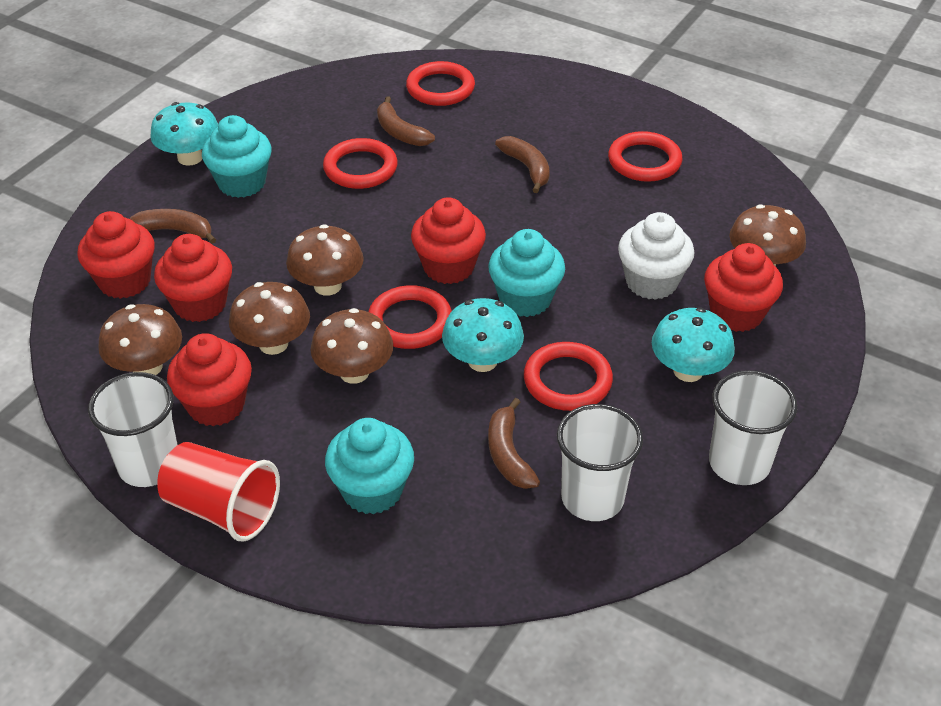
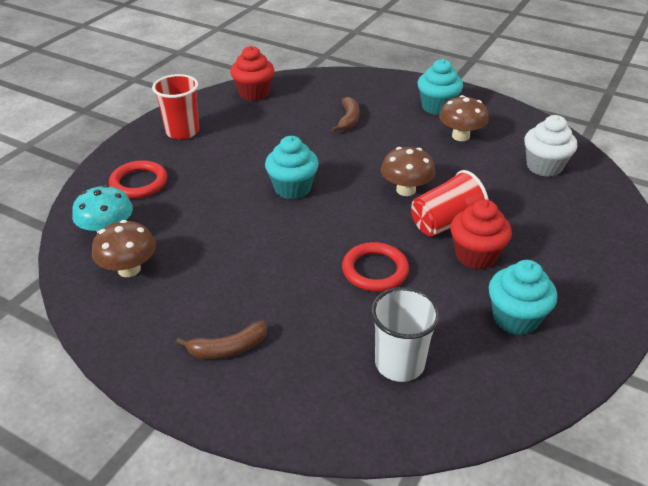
brown banana: [129,209,216,244] [377,96,435,146] [488,398,540,489] [495,136,550,193] = 4 -> [176,321,267,359] [331,97,359,132] = 2
brown mushroom: [98,304,182,375] [229,282,310,355] [286,224,364,296] [310,308,393,384] [729,204,806,267] = 5 -> [92,220,156,277] [381,147,435,196] [439,95,489,141] = 3
red cup: [158,442,280,541] = 1 -> [152,74,199,140] [411,170,489,236] = 2
red cupcake: [77,211,155,299] [154,234,232,322] [167,333,252,426] [411,197,486,284] [704,243,783,332] = 5 -> [230,46,274,101] [450,199,512,270] = 2
red ring: [323,138,398,189] [368,285,452,349] [406,61,475,106] [524,342,613,411] [608,131,682,182] = 5 -> [109,160,167,199] [342,242,409,292] = 2
turquoise mushroom: [150,102,218,166] [442,298,524,372] [652,308,735,382] = 3 -> [72,185,133,233] = 1
white cup: [88,372,178,487] [557,404,643,521] [709,370,797,485] = 3 -> [371,287,441,382] = 1

